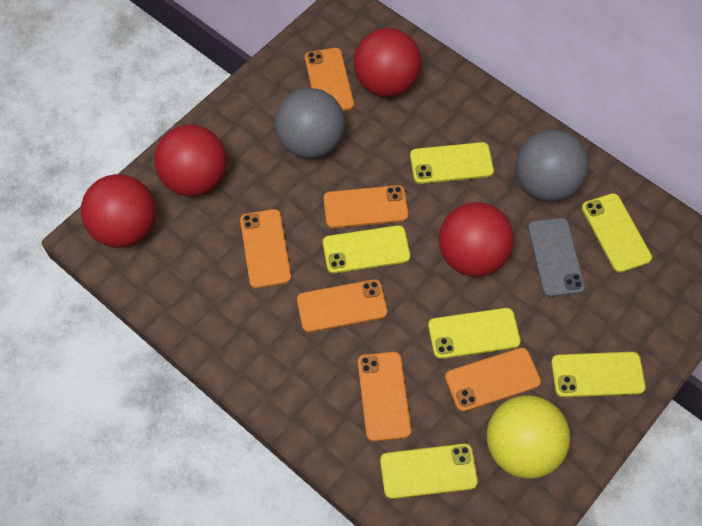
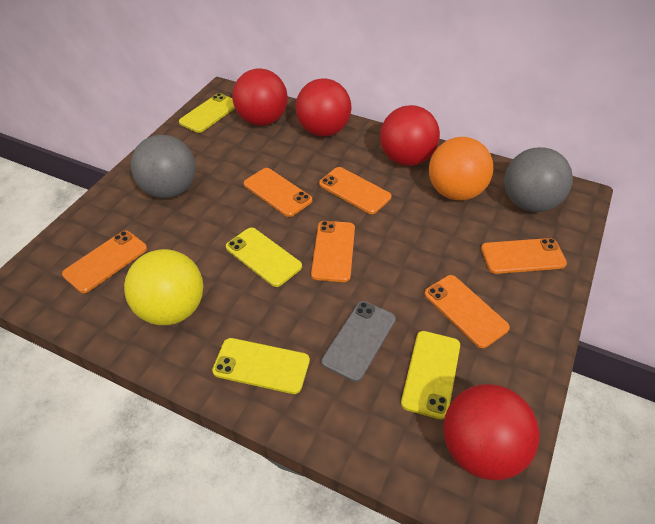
orange ball: none = 0 -> [429,137,493,201] = 1
yellow phone: [323,225,410,274] [380,444,478,499] [410,142,494,184] [428,308,521,359] [551,352,646,397] [582,193,652,273] = 6 -> [179,93,235,133] [212,338,310,394] [226,227,302,287] [401,331,460,419] = 4

